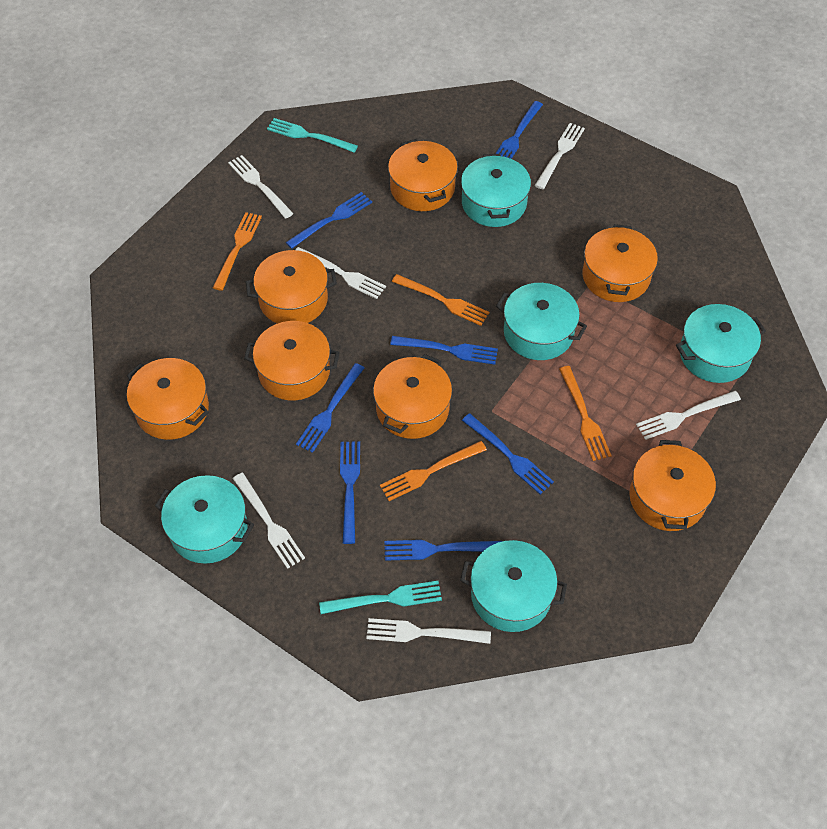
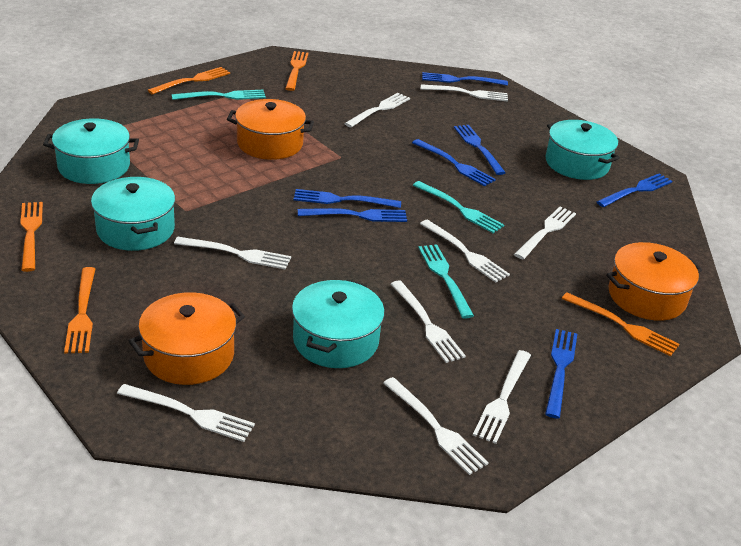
orange fork: [213,212,262,291] [380,441,487,501] [392,274,490,326] [559,366,612,461] = 4 -> [20,202,43,272] [64,267,95,353] [148,67,230,95] [285,51,308,91] [562,292,680,357] = 5
orange pot: [127,358,209,440] [244,321,339,401] [246,250,337,324] [373,354,452,439] [388,139,458,211] [582,224,658,302] [629,440,716,531] = 7 -> [129,292,245,385] [227,99,314,160] [606,242,702,321] = 3
turquoise fork: [267,118,358,152] [319,581,442,614] = 2 -> [172,90,266,100] [413,181,504,233] [418,244,474,319] = 3
turquoise pot: [155,475,254,564] [460,540,567,632] [461,154,531,227] [496,283,587,360] [676,304,766,383] = 5 -> [43,118,139,184] [91,177,175,251] [292,279,385,368] [545,120,620,180] = 4
white fork: [228,155,294,219] [233,473,305,569] [295,247,386,299] [366,618,491,644] [534,123,585,189] [636,391,741,440] = 6 -> [117,384,255,442] [174,237,291,270] [344,93,410,128] [383,377,489,475] [391,281,466,363] [420,219,510,282] [421,84,508,101] [473,350,531,444] [514,207,576,259] = 9

